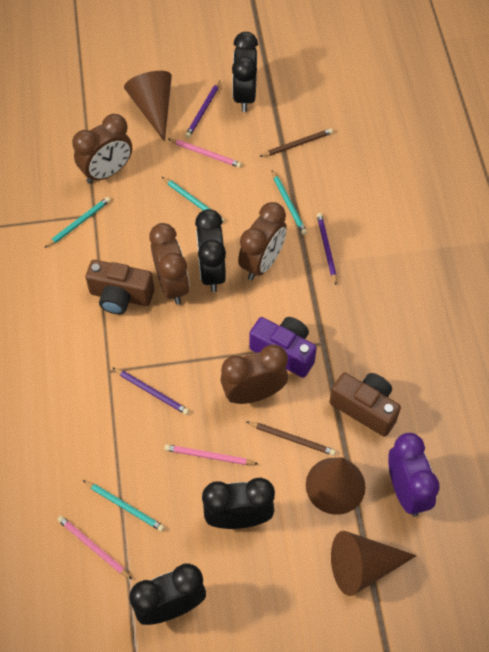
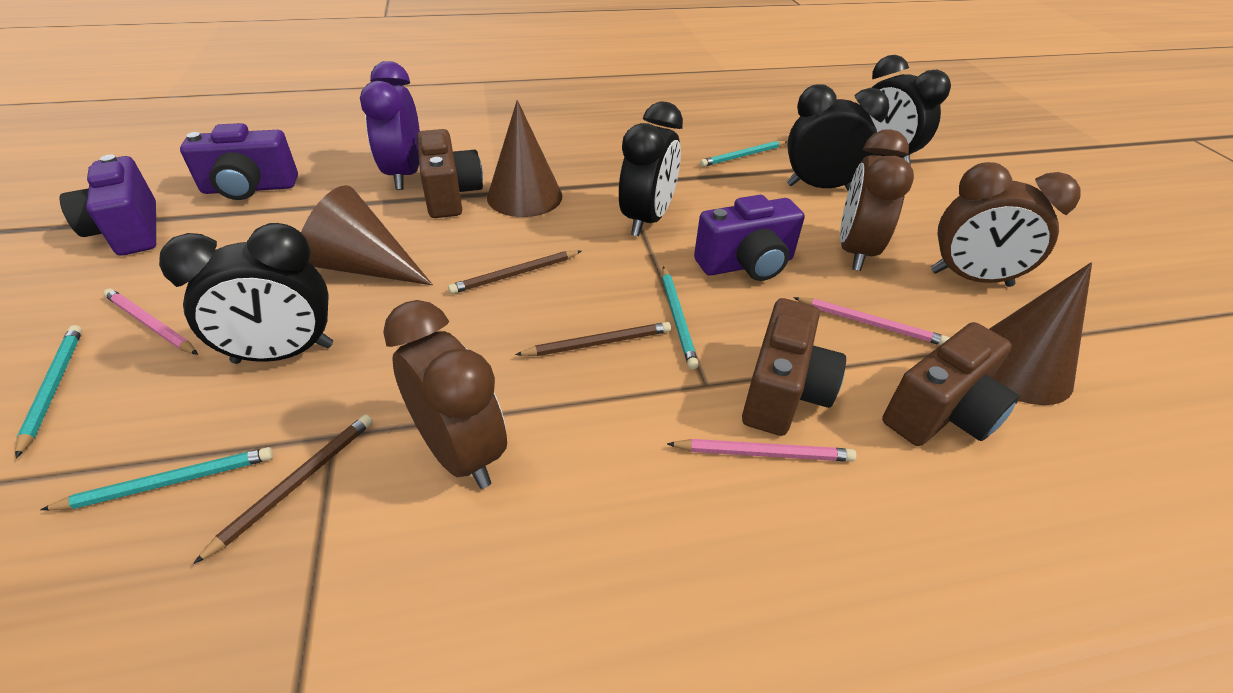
brown camera: [85,260,154,314] [330,373,401,437] = 2 -> [417,129,483,218] [742,298,846,436] [882,322,1020,446] = 3
brown clock: [72,114,132,184] [150,223,190,305] [221,345,288,404] [238,202,287,280] = 4 -> [383,300,507,489] [840,130,914,271] [931,162,1080,287] = 3
brown pencil: [247,422,336,456] [259,128,333,157] = 2 -> [193,414,373,564] [448,250,581,294] [515,322,671,356] = 3
purple camera: [249,317,317,378] = 1 -> [60,155,156,255] [180,123,298,200] [694,195,805,281] = 3
purple pencil: [112,367,189,415] [185,81,220,138] [317,213,337,285] = 3 -> none = 0

